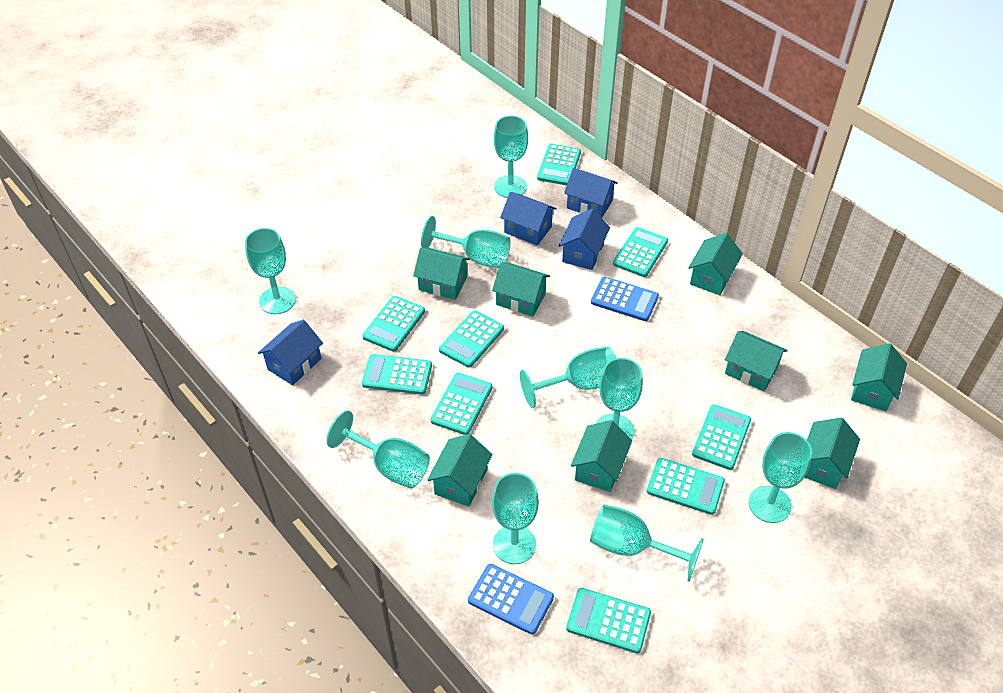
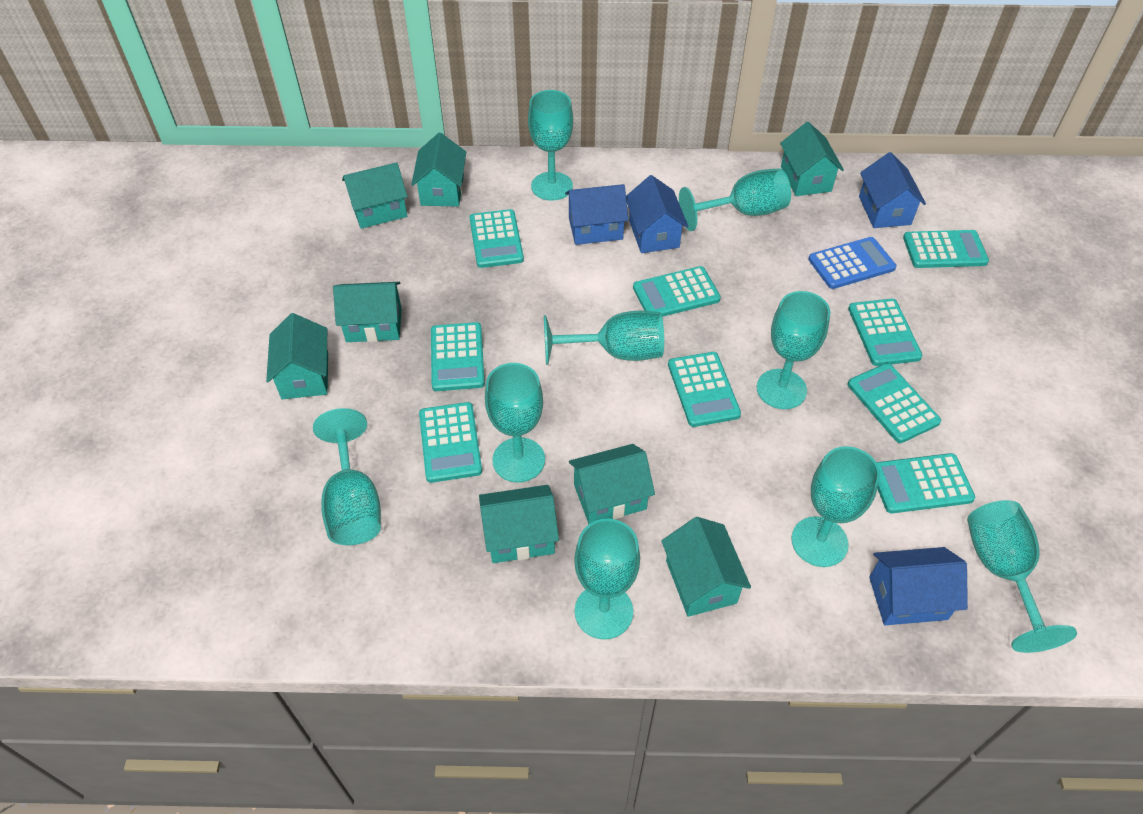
blue calculator: [468,564,554,634] [591,277,659,321] = 2 -> [808,237,896,289] = 1

